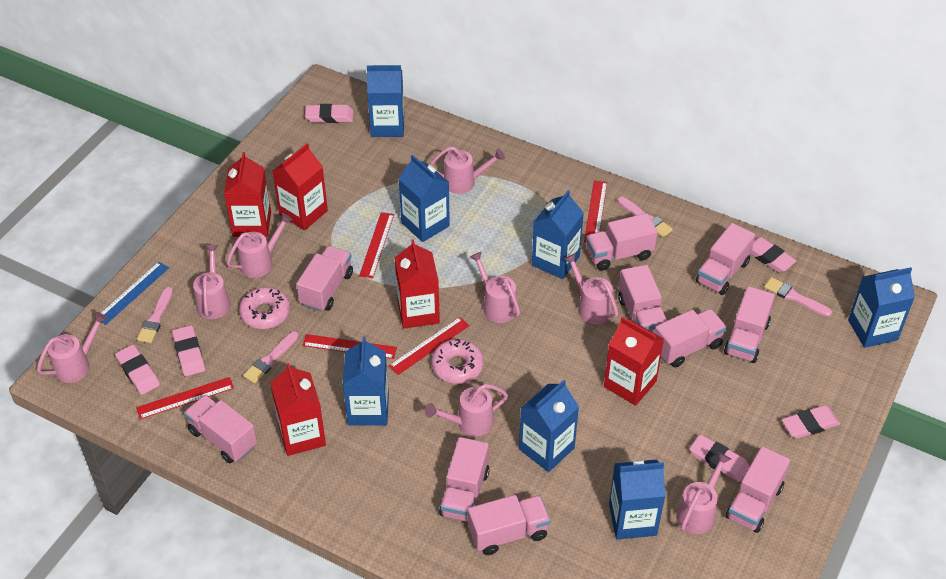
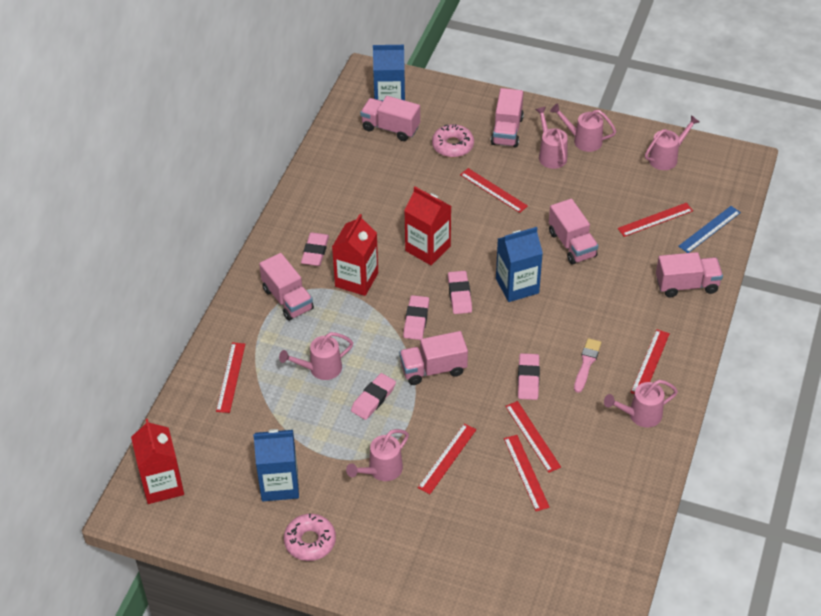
blue carton: [343,337,389,426] [367,65,404,137] [399,155,450,242] [519,380,579,472] [532,190,584,279] [609,459,666,540] [848,267,915,348] = 7 -> [253,429,299,501] [373,45,405,101] [496,227,543,302] = 3
pink brush: [137,287,173,343] [243,331,299,384] [617,197,673,237] [764,277,832,317] = 4 -> [574,338,601,393] = 1
pink eraser: [115,345,160,395] [172,325,205,376] [305,104,353,123] [690,434,750,482] [751,237,797,272] [782,405,840,439] = 6 -> [301,232,329,266] [351,373,396,420] [403,295,429,340] [448,271,472,314] [518,353,540,400] = 5
pink truck: [184,395,257,463] [296,246,353,312] [439,437,489,522] [468,495,551,555] [586,213,658,270] [618,265,667,333] [654,309,727,367] [696,223,755,295] [724,286,775,363] [725,446,790,533] = 10 -> [259,253,314,321] [360,96,420,141] [399,331,468,385] [491,88,524,148] [549,199,598,265] [656,252,723,297] = 6
pink watering can: [37,312,108,383] [193,245,230,319] [226,213,293,278] [425,384,508,437] [429,146,505,194] [470,251,520,323] [564,253,619,324] [676,452,731,534] = 8 -> [279,332,353,380] [346,429,409,481] [535,106,568,169] [550,103,616,152] [604,380,678,427] [645,115,699,170] = 6
red carton: [224,152,271,237] [270,363,326,456] [273,143,328,230] [395,239,440,329] [604,317,664,406] = 5 -> [131,419,184,504] [332,214,378,296] [404,187,451,265] = 3
red ruler: [136,377,234,419] [302,334,397,359] [359,212,394,278] [389,317,470,375] [584,181,607,243] = 5 -> [216,342,245,413] [418,423,476,494] [460,168,528,213] [504,435,550,511] [505,401,561,473] [618,203,693,237] [630,329,670,394] = 7

